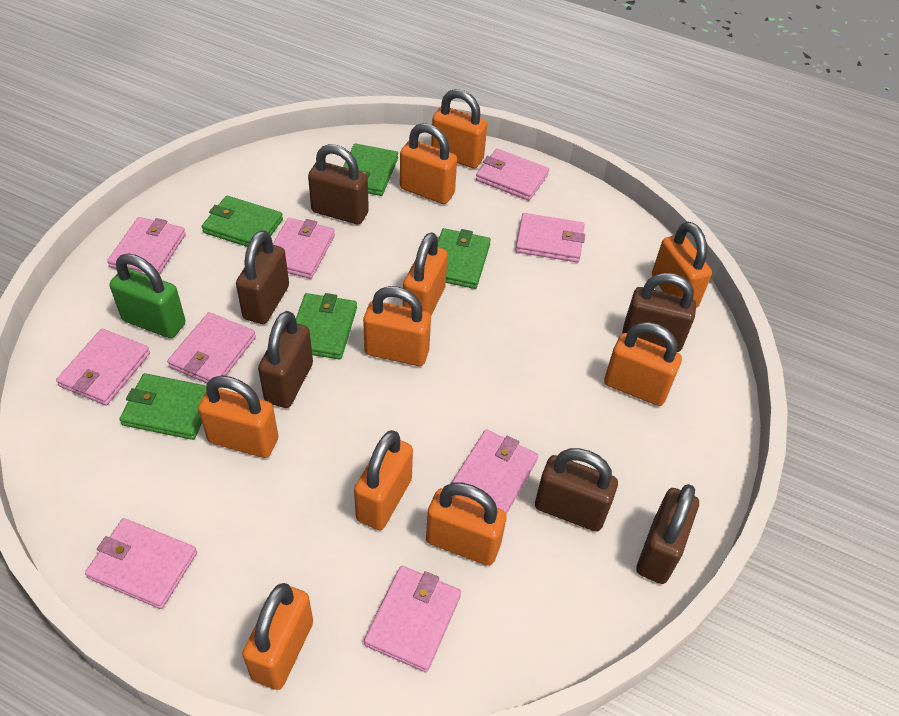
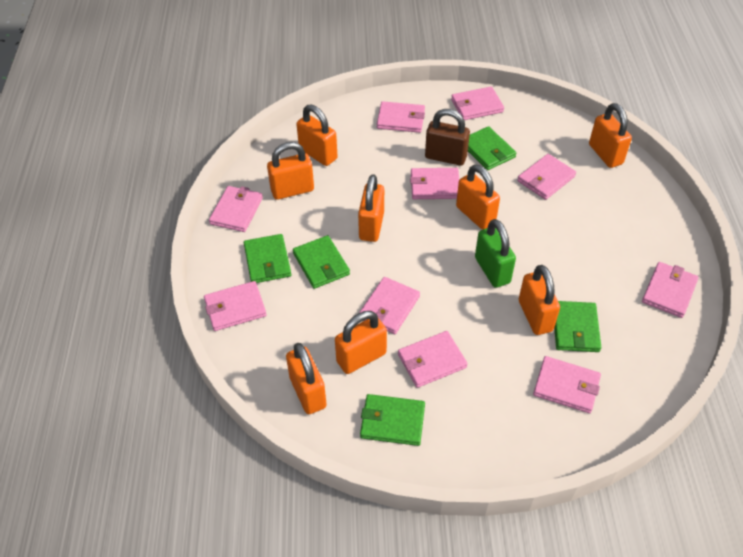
brown padlock: [236,230,289,324] [258,311,313,408] [308,144,369,225] [535,448,618,532] [622,273,696,352] [636,484,699,584] = 6 -> [425,109,470,166] = 1
orange padlock: [198,376,278,458] [242,583,313,690] [354,430,413,530] [363,286,431,366] [400,123,457,204] [403,232,448,315] [426,483,507,566] [431,89,487,169] [604,322,682,406] [652,222,712,308] = 10 -> [267,142,314,200] [286,343,327,414] [296,104,338,166] [335,311,387,374] [358,174,384,242] [456,164,500,230] [519,265,560,335] [589,103,632,168] = 8
pink wallet: [56,329,150,405] [85,518,197,609] [107,217,186,275] [167,312,256,383] [273,218,335,279] [364,566,461,672] [452,429,538,515] [476,149,549,201] [515,213,585,262] = 9 -> [204,281,267,331] [209,186,263,232] [359,277,420,334] [377,101,425,133] [398,331,468,388] [410,168,460,199] [451,87,504,120] [517,154,576,200] [533,356,601,413] [642,262,699,318] = 10

